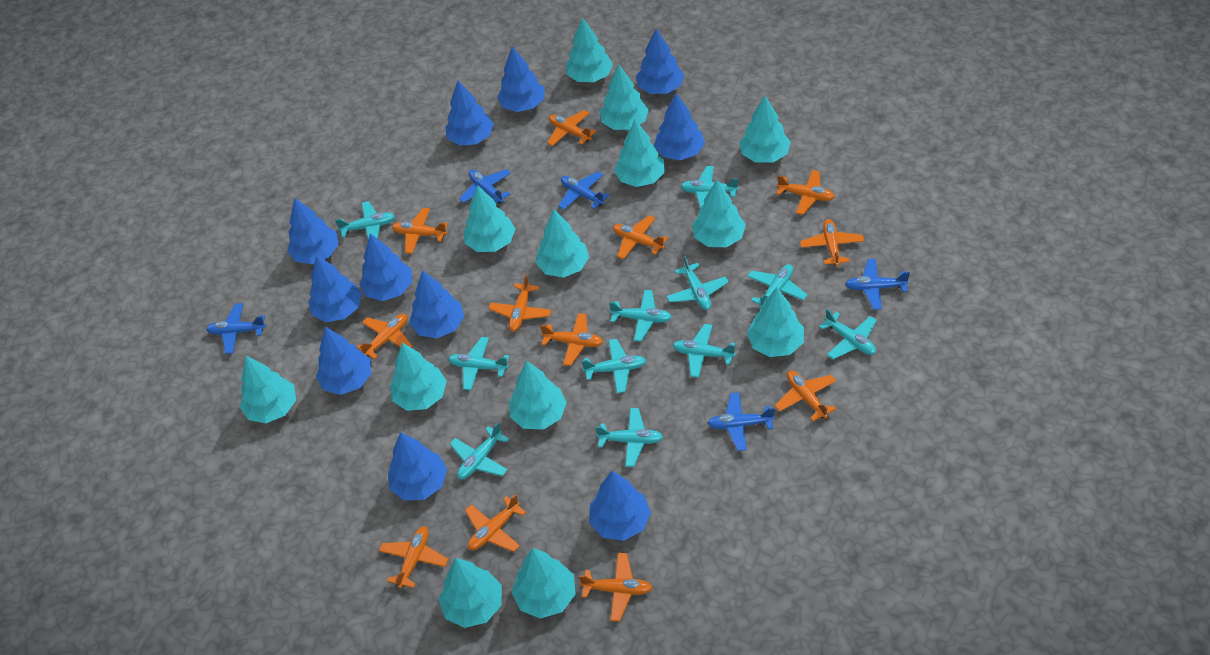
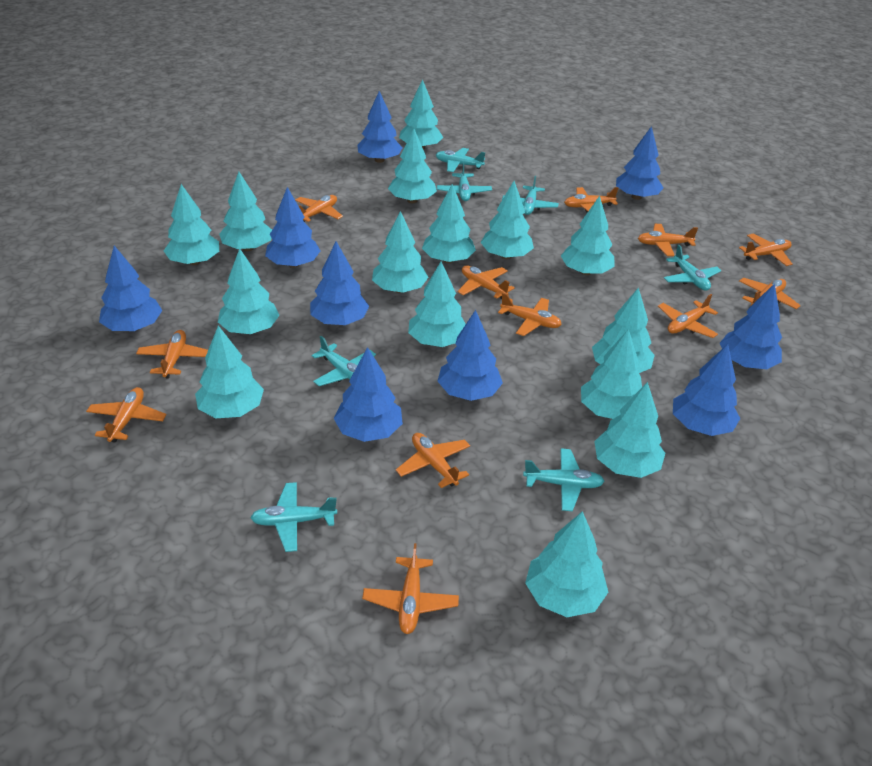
blue plane: [206,303,266,354] [459,169,511,204] [558,171,610,210] [707,392,775,451] [845,259,910,310] = 5 -> none = 0
blue tree: [287,198,339,264] [308,255,362,322] [316,326,372,395] [359,233,412,301] [388,432,447,500] [409,270,464,338] [445,81,494,146] [497,46,544,112] [589,470,651,541] [636,29,684,94] [654,93,705,160] = 11 -> [99,246,162,331] [265,187,320,268] [310,241,369,325] [334,347,403,442] [357,91,402,163] [437,310,503,401] [616,126,664,200] [673,344,740,436] [720,283,782,369] = 9
turquoise plane: [335,201,395,239] [448,337,509,390] [450,422,509,479] [581,339,646,393] [595,408,663,467] [609,290,672,342] [666,256,729,310] [673,324,736,378] [680,166,739,208] [747,264,808,308] [819,309,877,359] = 11 -> [250,482,337,552] [312,336,376,386] [436,148,485,172] [437,162,492,201] [502,176,559,215] [523,448,605,511] [664,245,721,291] = 7
turquoise tree: [240,356,296,423] [390,342,447,411] [439,558,502,628] [464,185,515,252] [509,361,567,430] [512,548,576,619] [536,210,589,278] [566,17,613,82] [600,64,649,130] [614,120,665,187] [692,180,746,247] [739,96,791,162] [747,287,804,357] = 13 -> [164,184,219,265] [195,326,264,418] [218,248,280,334] [219,172,272,251] [372,211,428,293] [388,129,437,203] [399,79,443,150] [408,261,466,347] [422,184,476,263] [481,181,534,259] [525,511,608,617] [561,196,615,275] [581,329,642,419] [592,287,655,373] [594,382,665,478] = 15

